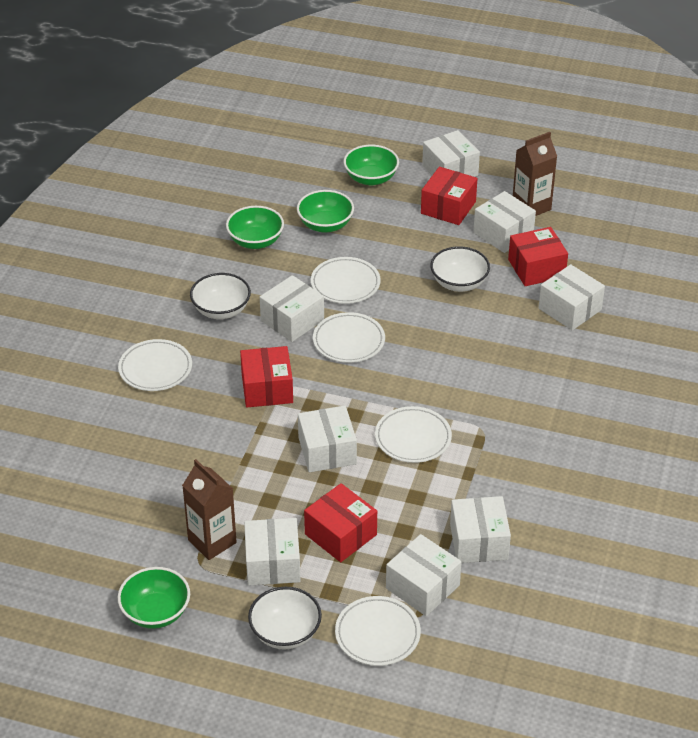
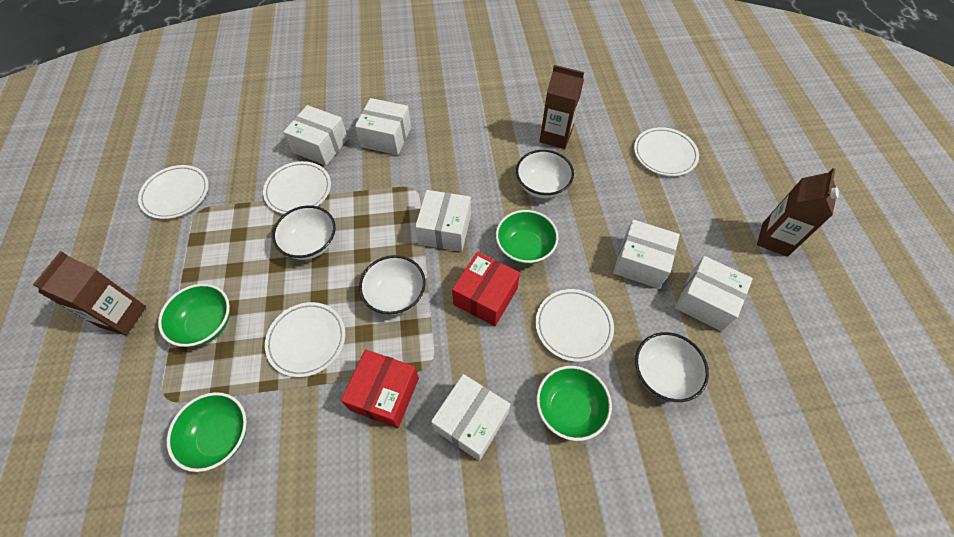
brown carton: [182,459,237,560] [513,132,557,216] = 2 -> [33,251,146,336] [540,65,584,149] [757,168,839,257] = 3
red box: [240,346,293,407] [304,483,377,562] [421,167,478,225] [508,227,568,286] = 4 -> [341,349,419,428] [452,252,520,326] = 2
white bowl: [190,273,251,319] [248,587,322,649] [430,246,490,292] = 3 -> [272,206,336,260] [359,255,426,315] [516,150,574,198] [635,332,709,402] = 4
white box: [244,518,301,585] [260,275,324,342] [298,406,357,472] [386,534,462,616] [422,130,480,177] [450,496,511,563] [473,191,536,253] [539,264,605,330] = 8 -> [283,105,348,166] [355,98,411,155] [415,190,471,252] [431,374,510,461] [613,219,680,289] [675,256,753,331] = 6

